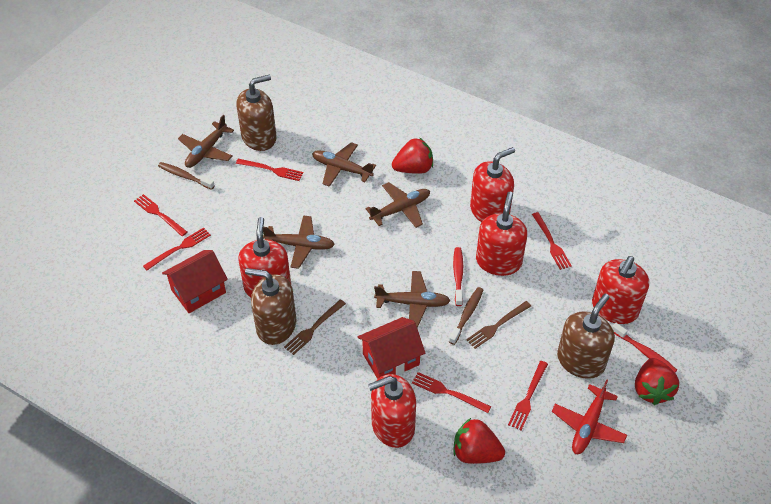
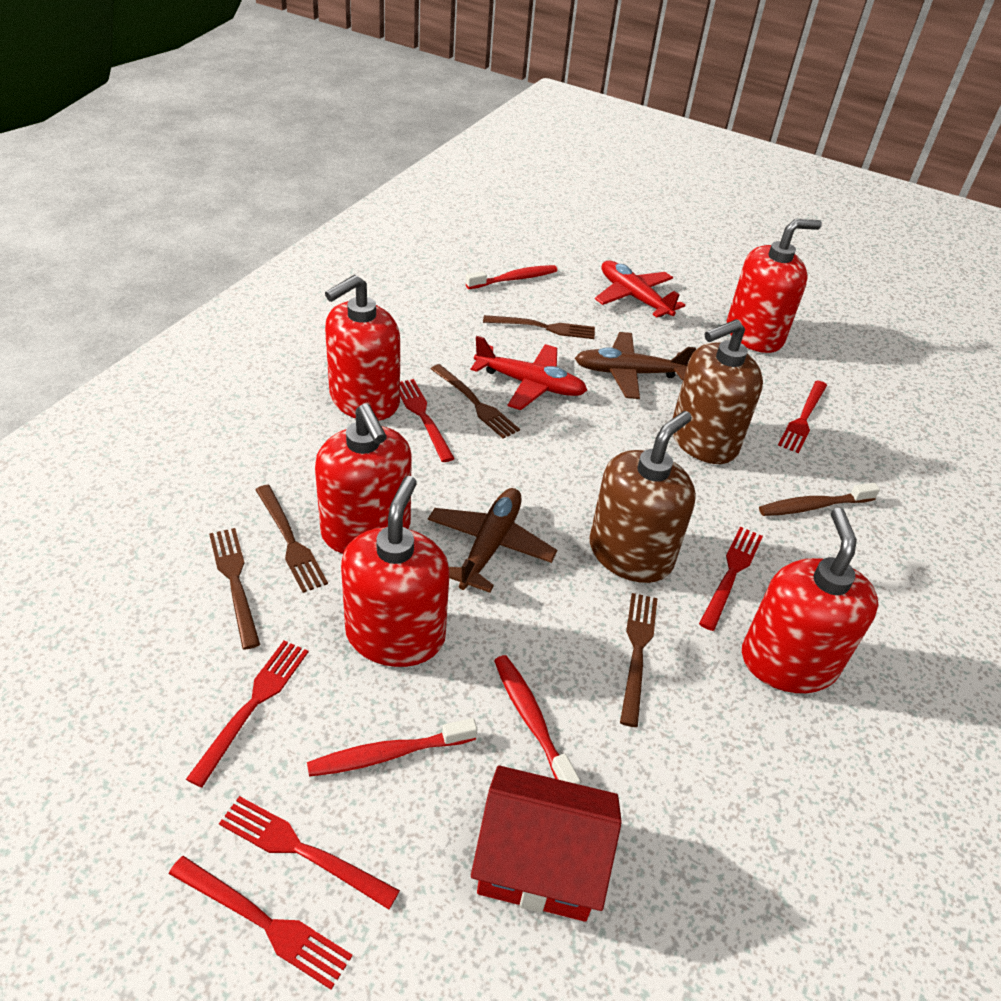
brown fork: [284,299,346,355] [466,301,531,349] = 2 -> [209,528,260,650] [255,485,328,593] [431,364,520,439] [483,315,595,339] [620,593,658,727] = 5
brown plane: [178,115,234,168] [263,216,335,269] [312,142,376,187] [366,182,430,228] [374,271,450,328] = 5 -> [428,488,557,593] [575,332,696,399] = 2
brown soap dispenser: [236,75,276,151] [245,268,297,345] [557,294,615,379] = 3 -> [589,411,696,583] [672,319,763,464] = 2
brown toothbrush: [158,162,215,190] [449,287,483,345] = 2 -> [759,483,880,516] = 1
red house: [162,250,228,313] [358,317,426,379] = 2 -> [471,765,622,922] = 1
red plane: [552,379,627,454] = 1 -> [471,336,587,410] [595,261,685,318] = 2
red strawberry: [392,138,433,174] [453,418,505,464] [635,358,679,405] = 3 -> none = 0
red toothbrush: [453,247,463,306] [612,323,677,373] = 2 -> [307,718,477,777] [465,265,558,289] [494,655,581,785] = 3

